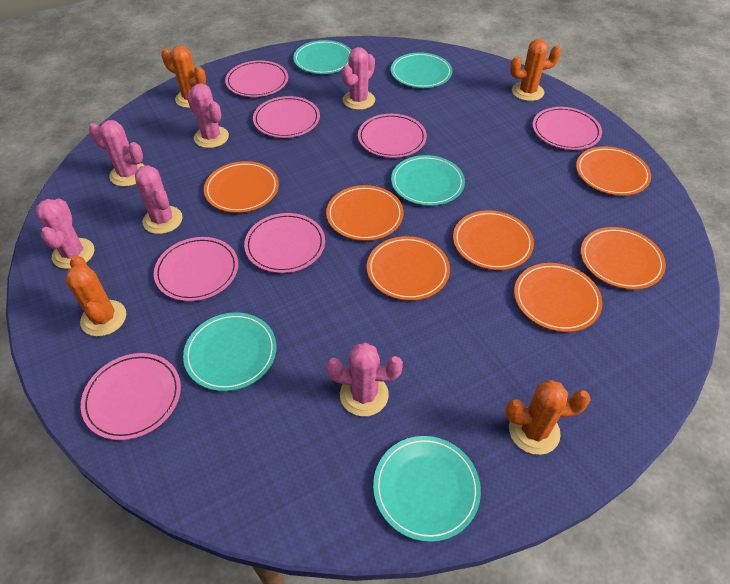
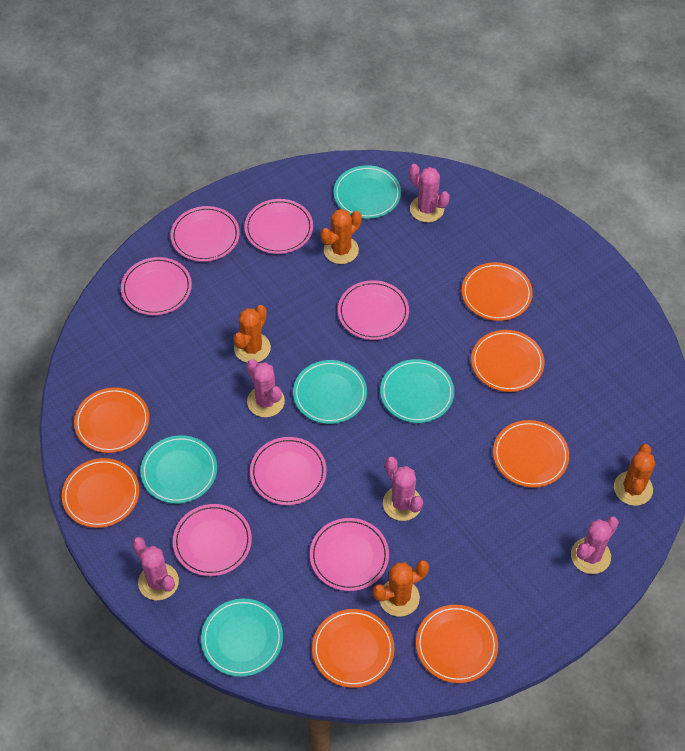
pink cactus: [36,199,94,269] [89,120,145,186] [135,165,183,234] [187,83,229,148] [326,342,403,416] [342,47,375,110] = 6 -> [132,537,179,600] [247,359,285,417] [383,457,423,521] [409,164,450,222] [571,516,619,574] = 5

